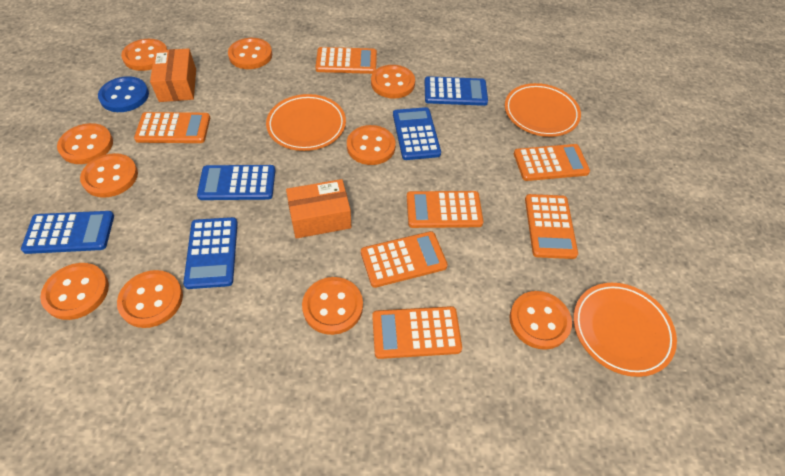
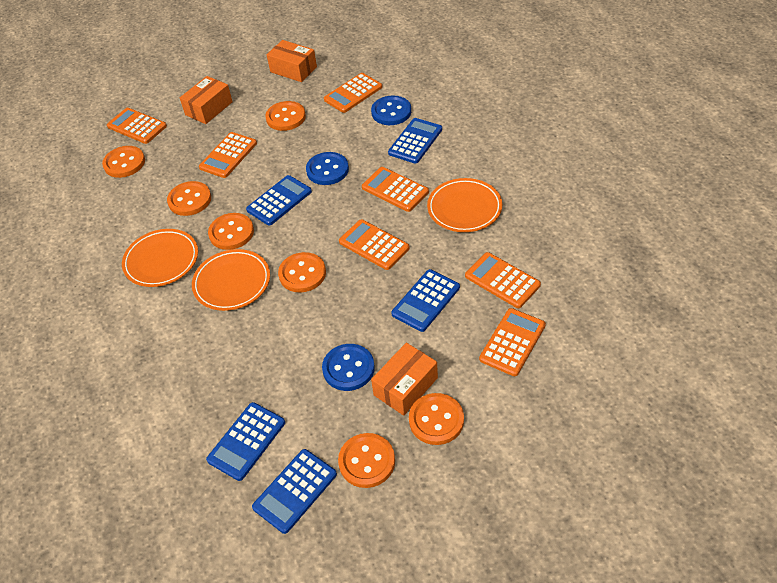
blue button: [98,76,149,112] = 1 -> [306,152,349,185] [322,344,375,391] [371,96,411,125] = 3
orange box: [150,48,196,102] [286,179,351,239] = 2 -> [180,76,233,124] [267,40,317,82] [371,343,438,416] = 3
orange button: [40,263,109,320] [57,123,113,164] [80,153,138,198] [117,270,183,328] [121,39,167,71] [228,38,272,69] [302,277,363,335] [347,125,396,165] [371,65,415,98] [510,291,572,350] = 10 -> [102,146,145,178] [167,181,211,216] [208,213,254,250] [265,101,306,131] [278,252,326,292] [338,433,395,488] [409,393,464,445] = 7

